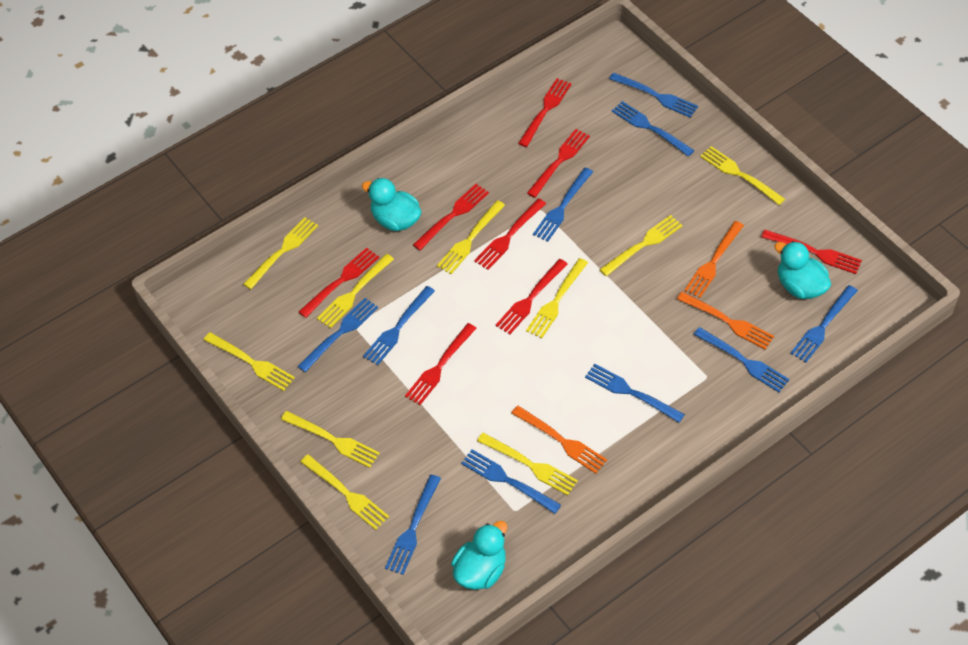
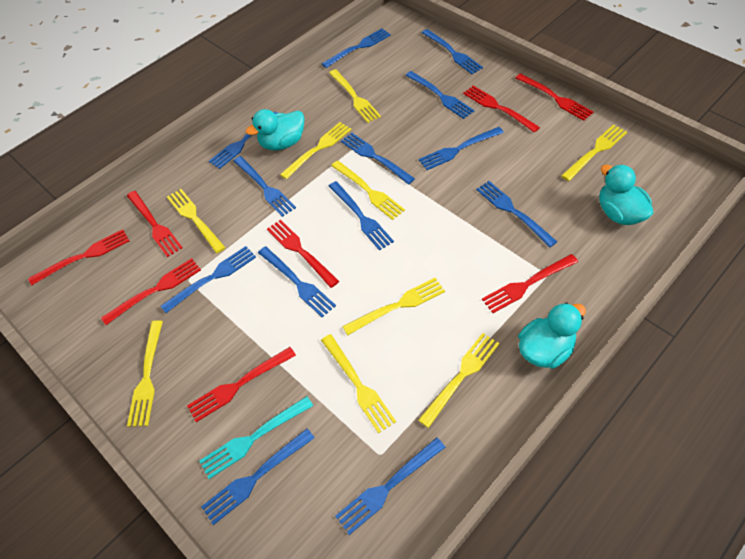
blue fork: [298,298,378,372] [363,286,435,365] [385,475,441,575] [461,449,561,514] [533,168,593,242] [585,364,685,423] [609,72,698,118] [612,101,695,157] [693,327,790,392] [790,285,858,362] = 10 -> [161,246,256,313] [201,429,315,525] [209,111,277,169] [233,156,296,217] [258,246,336,317] [322,28,391,68] [329,181,394,251] [335,437,446,535] [341,133,415,184] [405,71,475,119] [419,127,504,170] [422,29,483,74] [476,181,557,247] = 13
orange fork: [511,405,607,474] [677,292,774,350] [684,221,744,298] = 3 -> none = 0
turquoise fork: none = 0 -> [199,396,313,479] = 1
yellow fork: [204,332,295,391] [243,217,318,289] [281,411,380,468] [300,454,389,530] [317,254,394,328] [437,200,505,274] [477,433,578,495] [526,258,588,338] [599,215,683,276] [700,146,785,205] = 10 -> [127,320,163,427] [167,189,226,253] [280,122,351,179] [321,334,396,433] [329,69,381,123] [331,161,405,220] [342,278,445,335] [418,333,500,428] [561,124,627,181] = 9

